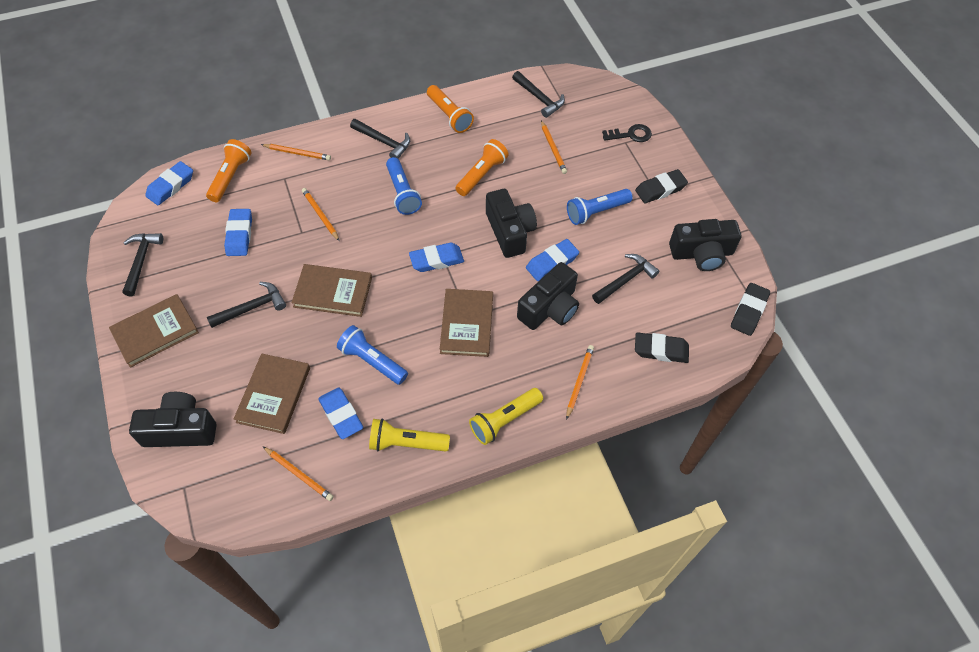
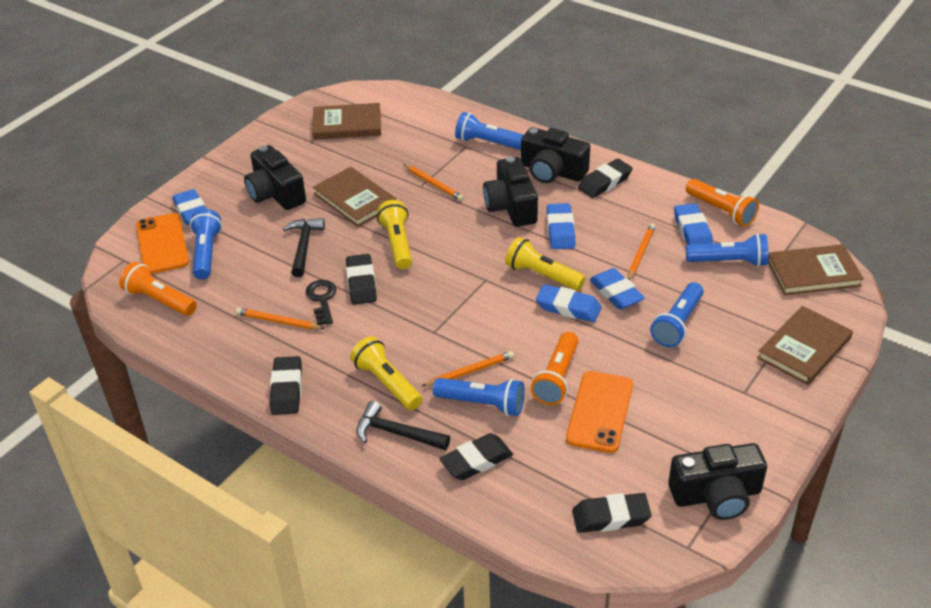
black eraser: [635,169,688,203] [635,332,689,363] [731,283,770,336] = 3 -> [270,356,302,415] [346,254,377,305] [439,433,513,480] [572,493,652,533] [578,159,633,198] = 5
black hammer: [122,233,163,296] [207,282,286,328] [350,119,410,159] [512,71,565,118] [592,254,659,304] = 5 -> [283,218,325,277] [357,401,450,450] = 2
blue flashlight: [337,325,408,385] [386,157,422,215] [567,189,633,225] = 3 -> [189,209,222,280] [433,378,524,416] [455,112,523,150] [650,282,704,347] [686,233,768,267] = 5
orange pencil: [261,144,331,160] [263,447,334,501] [302,188,340,241] [541,120,567,174] [566,345,594,420] = 5 -> [236,308,325,329] [403,164,464,201] [422,351,514,386] [628,223,656,280] = 4
orange phone: none = 0 -> [136,213,189,274] [566,371,633,453] = 2
yellow flashlight: [369,418,450,452] [469,388,543,445] = 2 -> [350,336,422,410] [377,200,412,269] [505,237,585,291] = 3

